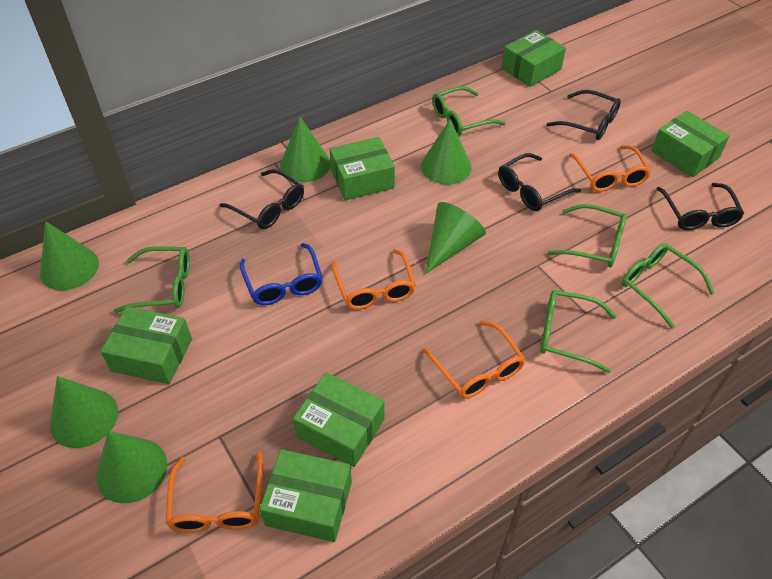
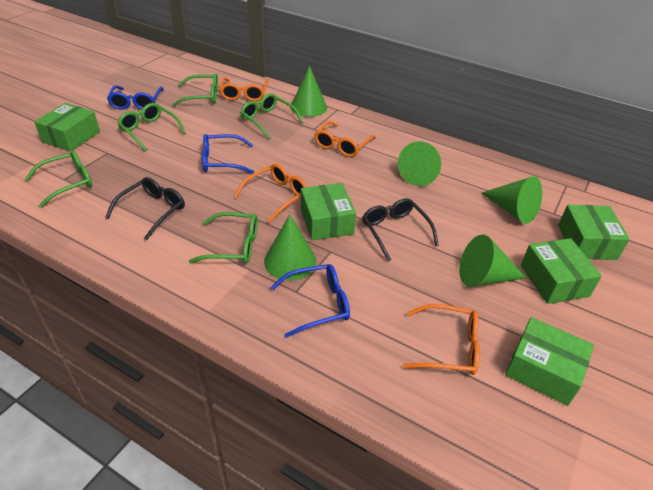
black glasses: [219,169,304,229] [498,153,581,211] [547,90,621,140] [656,183,744,230] = 4 -> [105,177,185,240] [362,198,439,261] = 2
blue glasses: [240,243,323,305] = 1 -> [107,85,164,110] [202,134,254,174] [271,264,350,338] = 3
green box: [100,306,192,384] [259,449,352,542] [293,372,384,467] [330,137,395,200] [502,30,566,87] [651,111,729,177] = 6 -> [34,103,100,152] [301,183,356,240] [505,317,594,406] [521,238,602,304] [558,205,630,260] = 5
green cone: [40,221,99,291] [50,376,118,448] [96,431,167,503] [280,117,331,182] [421,119,472,185] [425,202,486,274] = 6 -> [264,214,316,281] [290,66,327,117] [398,141,441,186] [459,235,527,287] [482,176,542,224] = 5

